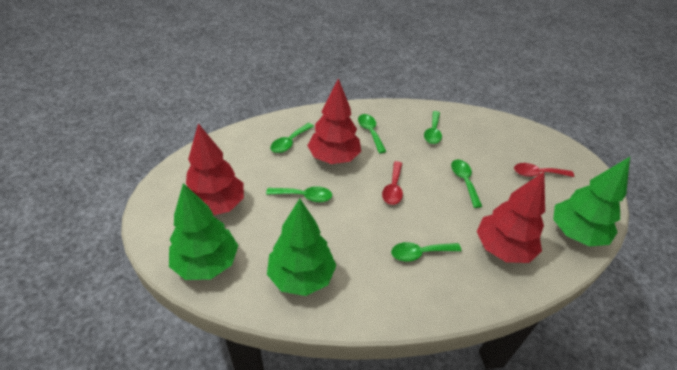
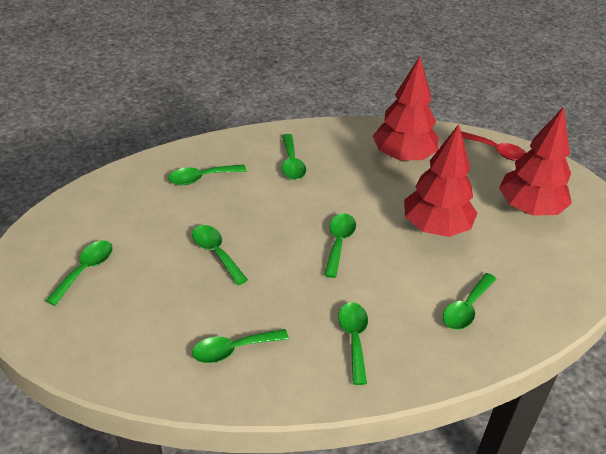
green spoon: [266,186,332,202] [270,123,314,153] [358,114,387,154] [391,242,462,262] [424,111,442,144] [451,159,482,208] = 6 -> [45,240,113,306] [168,164,246,185] [192,225,248,285] [192,329,289,363] [282,134,306,180] [324,213,356,278] [338,302,368,385] [443,273,496,330] = 8
green tree: [169,183,238,280] [267,198,336,296] [553,157,630,246] = 3 -> none = 0
red spoon: [382,161,403,205] [514,163,574,177] = 2 -> [461,131,526,161] = 1

